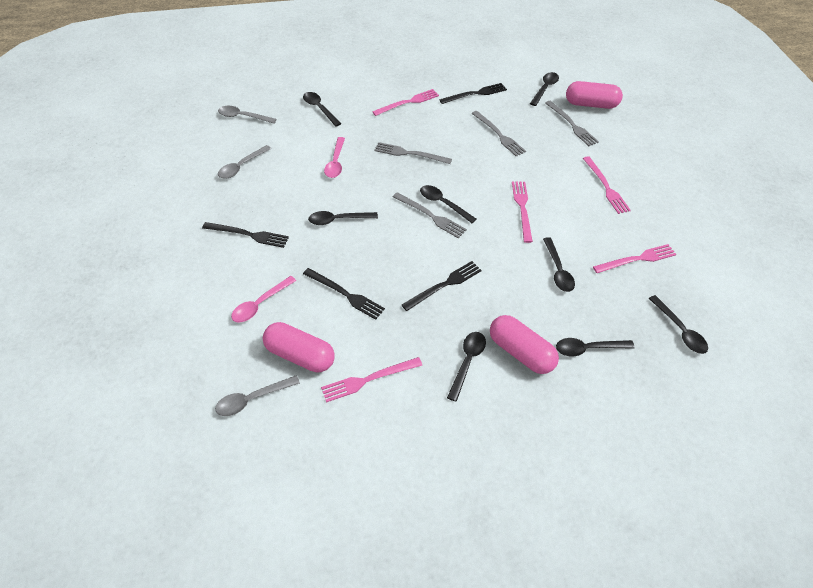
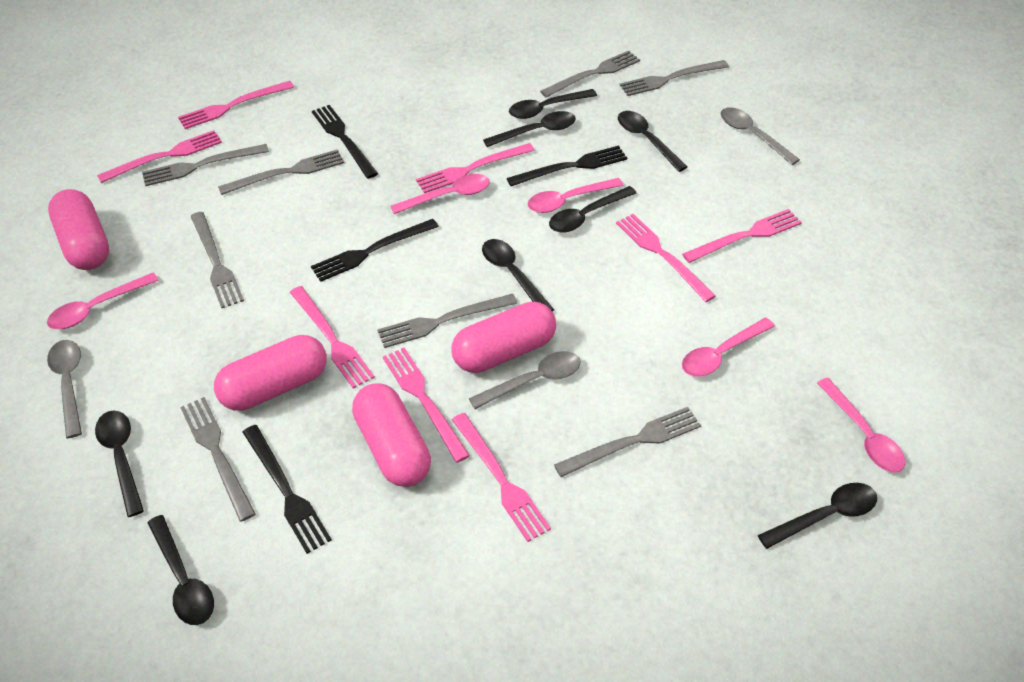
grey fork: [375,142,452,164] [393,192,467,238] [471,111,526,157] [545,101,599,146] = 4 -> [142,144,269,186] [180,397,256,522] [191,212,244,308] [218,149,344,195] [377,294,518,348] [540,51,640,98] [554,407,701,477] [620,60,729,96] = 8
pink capsule: [263,322,335,373] [490,315,559,374] [566,81,623,109] = 3 -> [48,189,109,270] [214,335,327,411] [352,383,431,487] [452,302,556,373] = 4
pink fork: [321,357,422,403] [372,89,439,116] [512,181,533,243] [583,156,631,214] [593,244,677,273] = 5 -> [97,130,222,183] [178,81,294,129] [290,286,375,388] [383,348,470,463] [416,143,535,193] [452,413,551,542] [616,214,716,302] [682,209,802,263] = 8
pink spoon: [231,276,296,323] [324,137,345,178] = 2 -> [47,273,159,329] [391,174,490,214] [528,178,624,213] [682,318,775,377] [817,378,905,473] = 5

